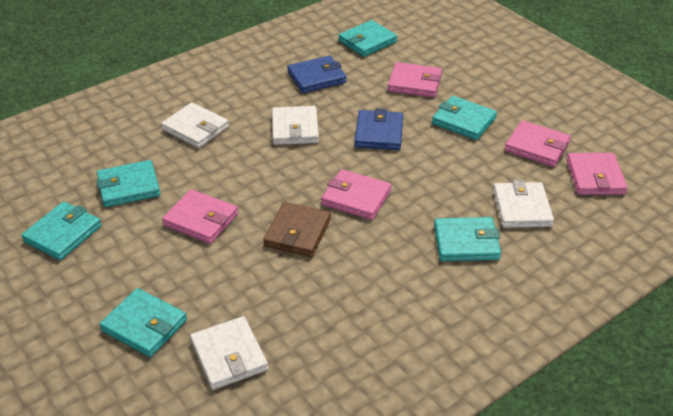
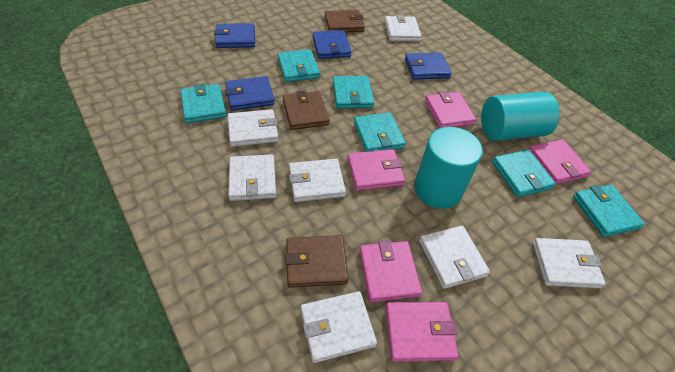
blue wallet: [287,56,347,93] [355,108,403,150] = 2 -> [214,23,255,48] [225,76,275,111] [313,30,352,59] [405,53,452,80] = 4
brown wallet: [263,202,331,257] = 1 -> [283,91,330,130] [285,235,348,288] [325,10,365,32] = 3
turquoise cylinder: none = 0 -> [414,127,483,209] [481,92,560,141] = 2
white wallet: [161,102,229,148] [190,316,268,390] [272,106,319,145] [493,180,554,228] = 4 -> [227,109,278,147] [228,154,276,201] [289,159,346,202] [300,291,377,363] [385,14,422,41] [419,226,490,289] [532,238,605,288] = 7

